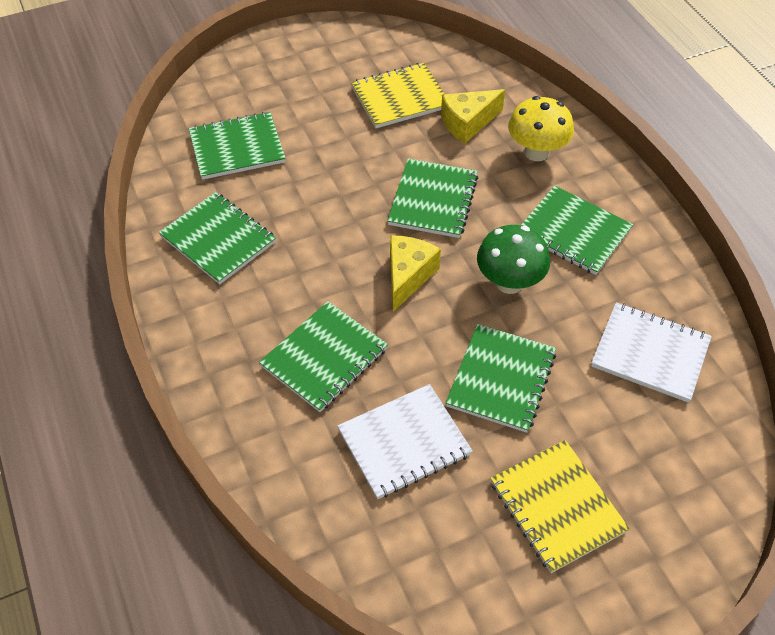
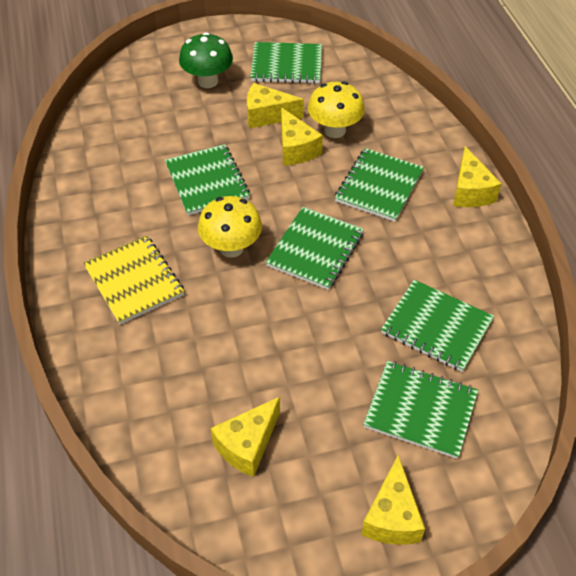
white notebook: [337,384,473,499] [591,302,712,403] = 2 -> none = 0
yellow cheese: [390,235,441,312] [441,89,505,144] = 2 -> [211,397,280,477] [247,83,304,128] [281,107,323,166] [361,455,425,545] [453,146,502,207] = 5
yellow mushroom: [508,96,574,161] = 1 -> [198,196,262,258] [308,81,365,138] = 2
yellow notebook: [351,63,444,128] [490,440,630,573] = 2 -> [83,235,184,325] = 1

